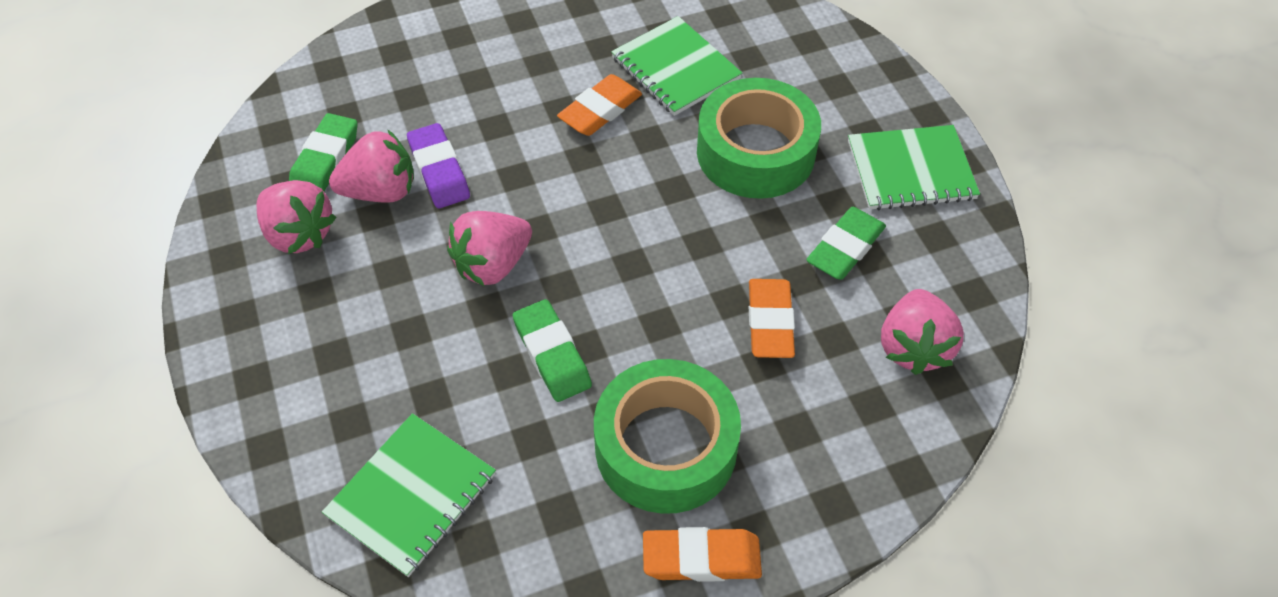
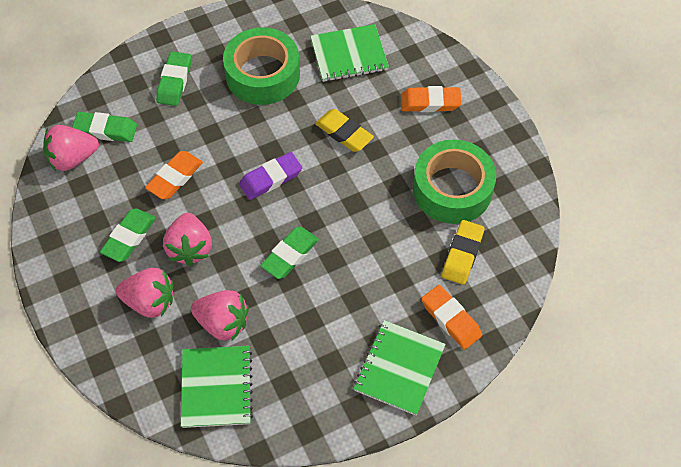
green eraser: [289,113,357,191] [513,299,592,402] [806,207,886,280] = 3 -> [72,112,137,142] [100,208,156,262] [156,51,191,106] [260,227,319,279] = 4
yellow eraser: none = 0 -> [315,109,374,152] [442,220,484,285] = 2

